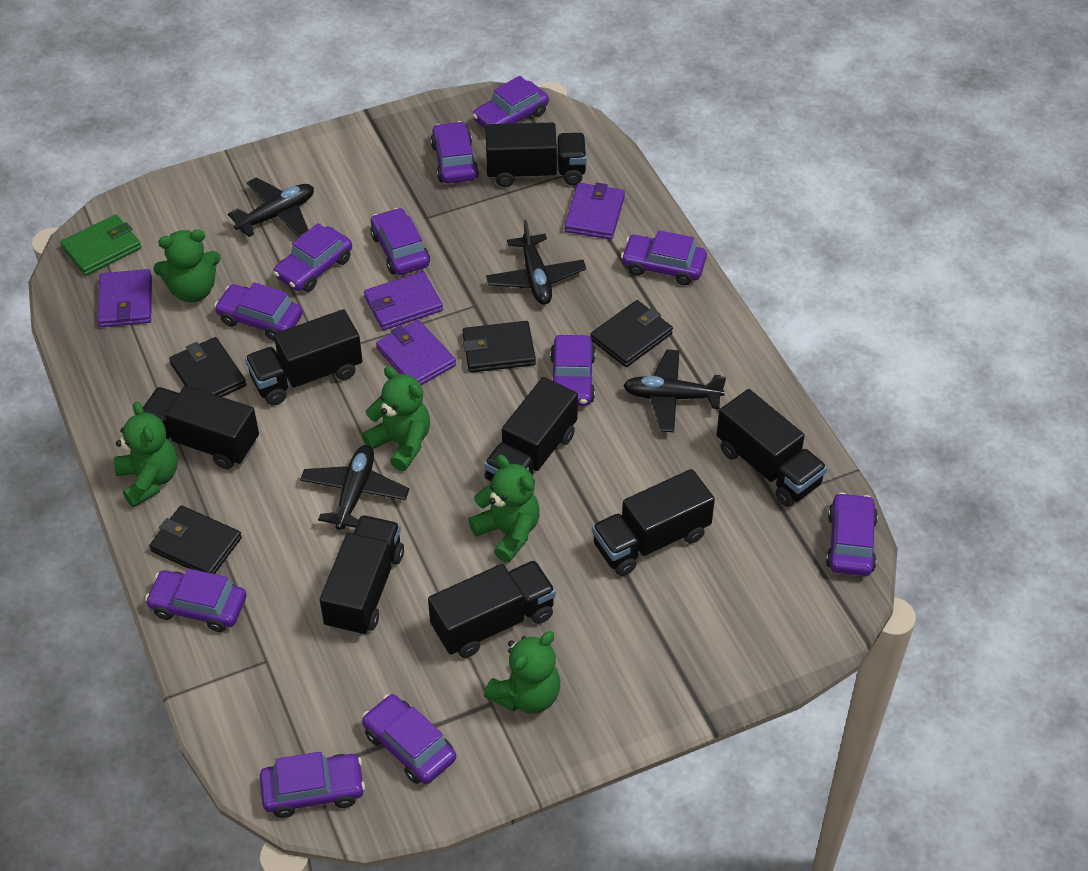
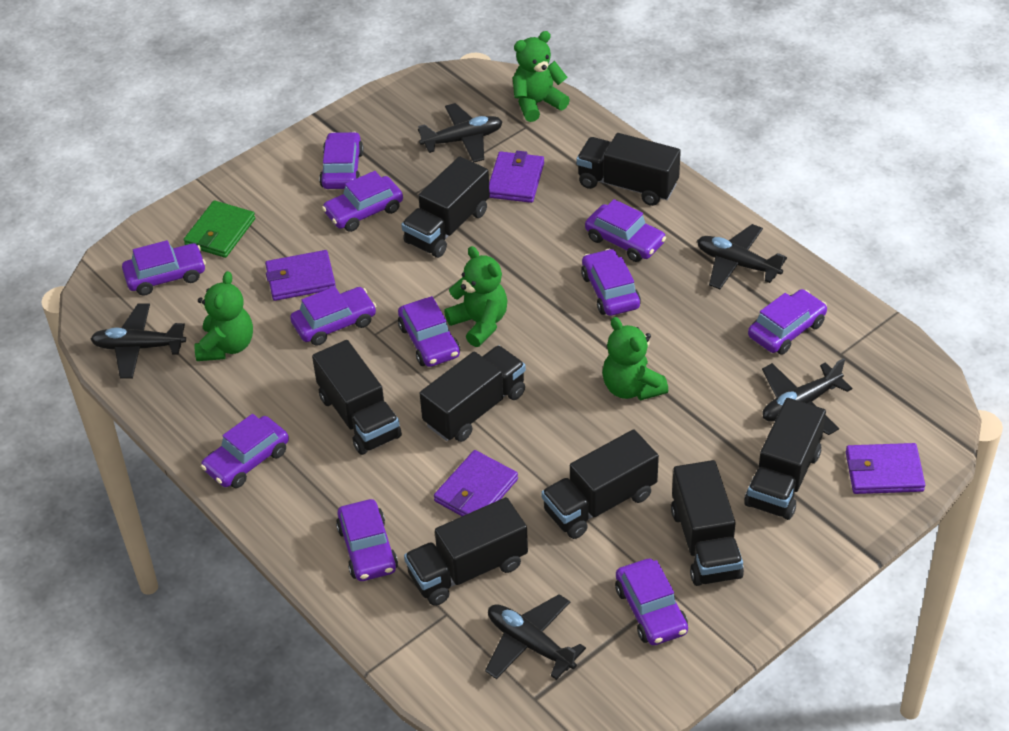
black plane: [228,177,314,237] [300,445,409,530] [486,219,586,305] [623,350,726,432] = 4 -> [91,304,186,379] [418,103,503,162] [485,594,586,680] [697,224,787,289] [762,358,852,435] = 5
black wallet: [149,505,242,574] [169,337,246,397] [462,321,536,373] [590,300,673,367] = 4 -> none = 0
green teddy bear: [114,401,178,508] [153,229,221,302] [362,366,430,471] [469,455,540,563] [484,631,560,714] = 5 -> [195,271,253,361] [444,246,507,347] [512,31,570,122] [602,317,668,401] = 4

